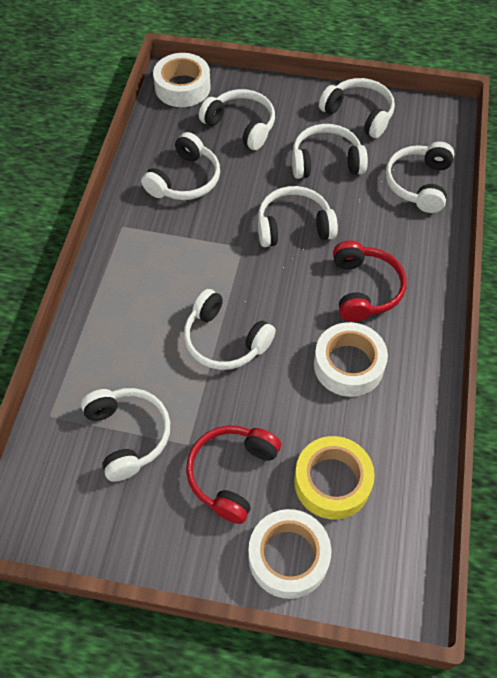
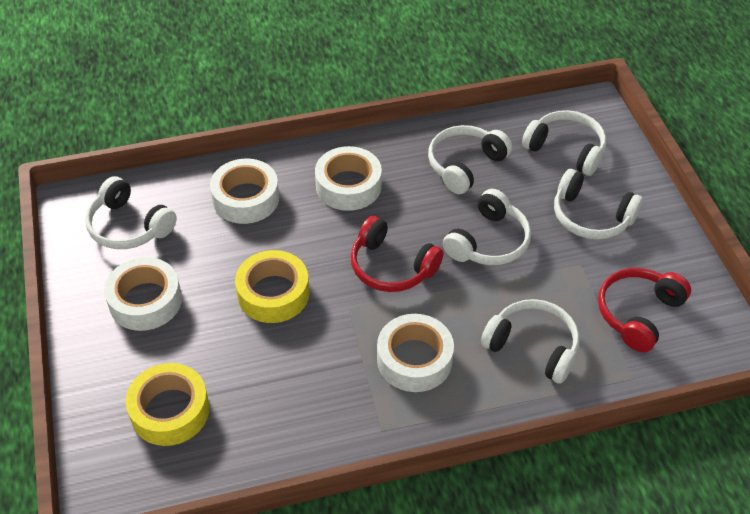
white headphones: [81,388,170,482] [141,132,220,200] [184,289,276,370] [199,89,275,150] [258,186,338,247] [292,124,368,179] [319,78,395,138] [385,142,455,213] = 8 -> [85,176,177,249] [428,125,512,194] [443,189,531,265] [481,299,580,384] [522,110,606,176] [554,169,643,240] = 6
white tape: [153,53,211,107] [248,509,331,599] [314,322,388,397] = 3 -> [104,257,182,331] [210,158,279,224] [315,146,382,211] [377,314,454,392] = 4
yellow tape: [294,436,375,520] = 1 -> [126,363,210,446] [235,250,309,323] = 2

